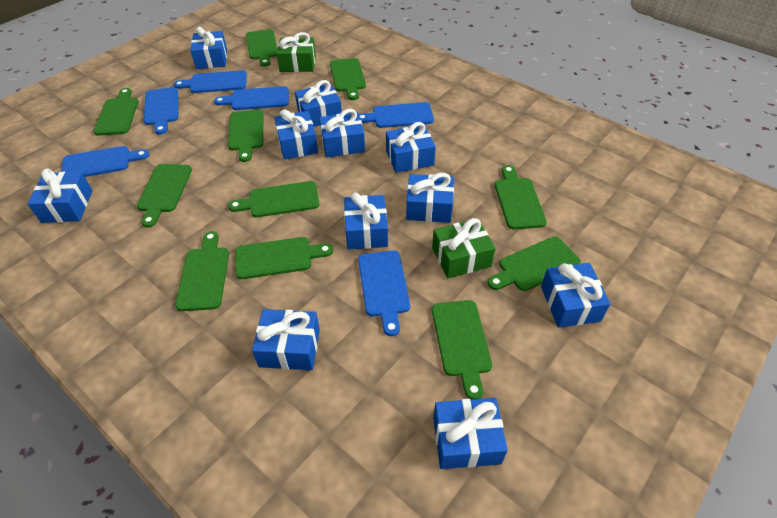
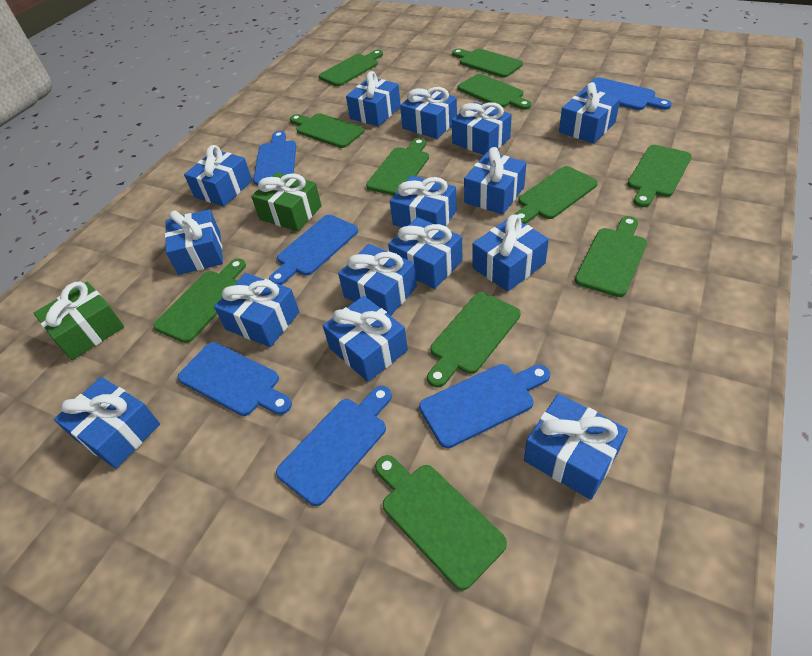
blue gift: [28,169,93,223] [190,27,227,69] [252,309,320,370] [274,109,318,159] [295,80,342,127] [319,109,365,157] [344,192,388,250] [386,122,436,173] [406,173,454,223] [433,398,508,469] [541,263,610,328] = 11 -> [54,377,160,469] [165,209,223,275] [184,145,252,207] [214,273,299,347] [323,296,408,382] [338,244,417,316] [346,71,401,126] [388,217,463,289] [390,175,457,227] [400,87,457,139] [452,102,512,155] [464,147,526,214] [472,215,549,292] [524,394,628,500] [559,82,620,144] = 15

